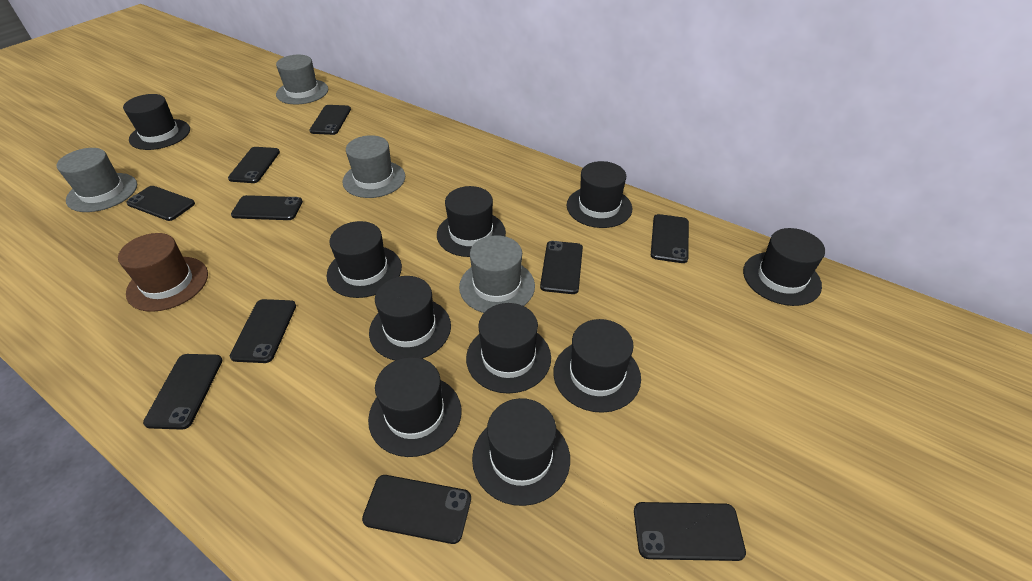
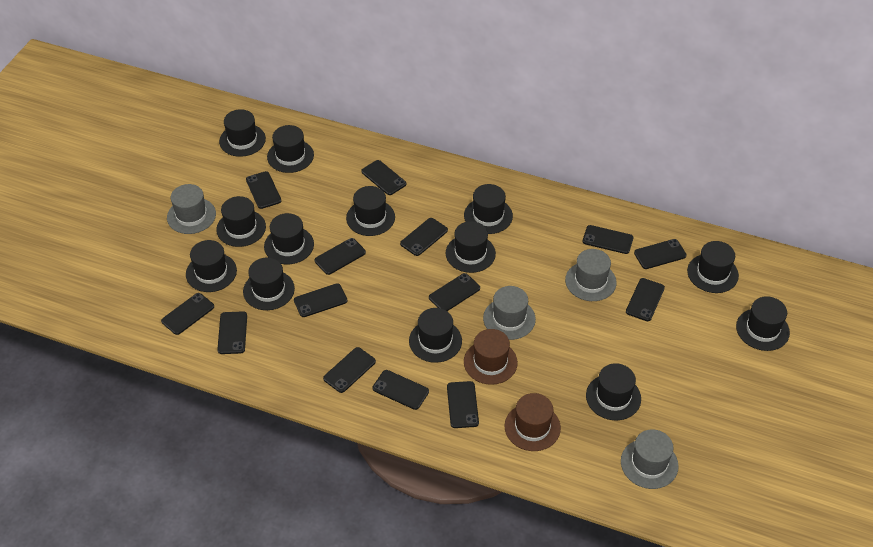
black hat: [123,94,190,150] [327,221,402,298] [368,357,461,457] [369,276,451,360] [437,186,506,257] [466,303,551,394] [472,398,570,506] [553,319,641,413] [567,161,632,228] [743,228,825,306] = 10 -> [186,240,237,292] [216,196,266,247] [219,109,266,157] [243,257,295,310] [264,213,314,264] [267,125,314,173] [346,186,395,236] [409,308,462,363] [446,221,496,273] [464,184,513,234] [586,363,641,420] [687,241,739,293] [736,296,790,351] = 13
black phone: [126,186,195,221] [143,354,223,430] [228,147,280,183] [230,299,296,363] [231,195,303,220] [309,105,351,135] [362,475,471,544] [540,241,583,294] [634,502,746,561] [651,214,689,263] = 10 -> [161,293,214,335] [217,311,247,354] [246,171,281,209] [294,284,347,317] [315,238,366,275] [323,347,376,393] [361,160,406,195] [373,370,429,410] [400,218,448,256] [429,273,480,311] [447,381,479,428] [582,225,633,254] [626,278,665,321] [634,239,687,269] = 14
brown hat: [118,233,208,312] = 1 -> [464,329,518,385] [505,393,561,451] = 2

